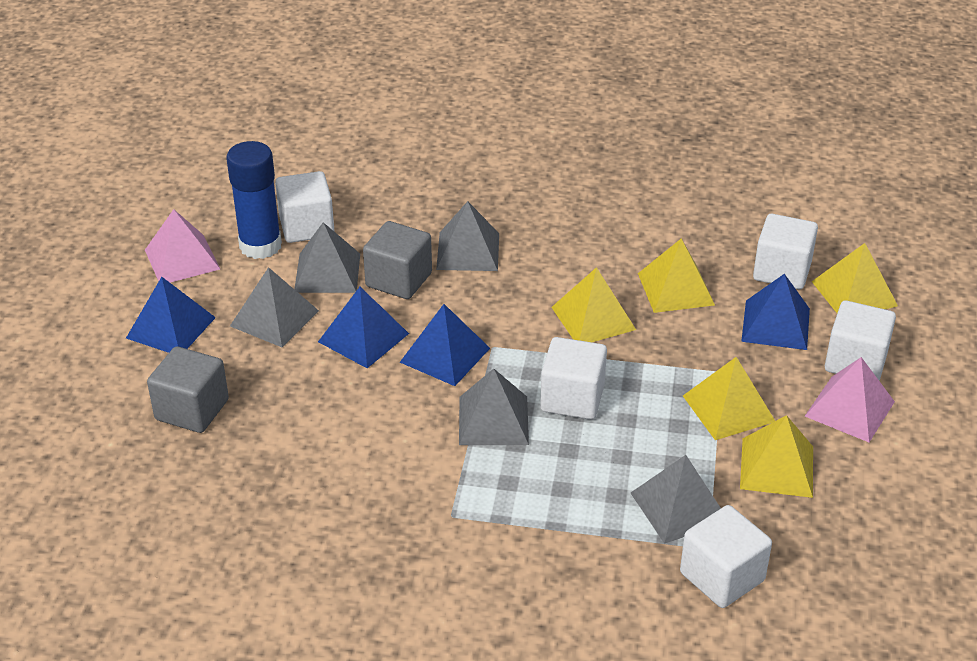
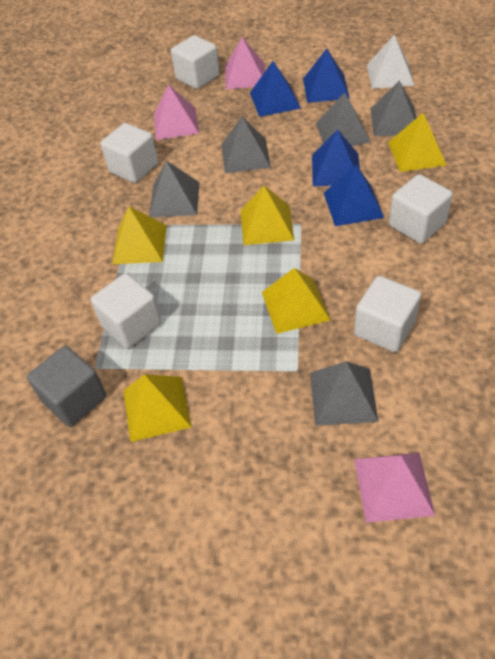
blue glue stick: [226,141,282,259] = 1 -> none = 0
grey cube: [147,346,229,433] [363,221,432,299] = 2 -> [27,346,106,427] = 1
pink pyramid: [145,209,220,283] [805,357,895,442] = 2 -> [154,84,199,140] [225,37,265,90] [354,453,435,523] = 3
white pyramid: none = 0 -> [367,35,414,89] = 1

